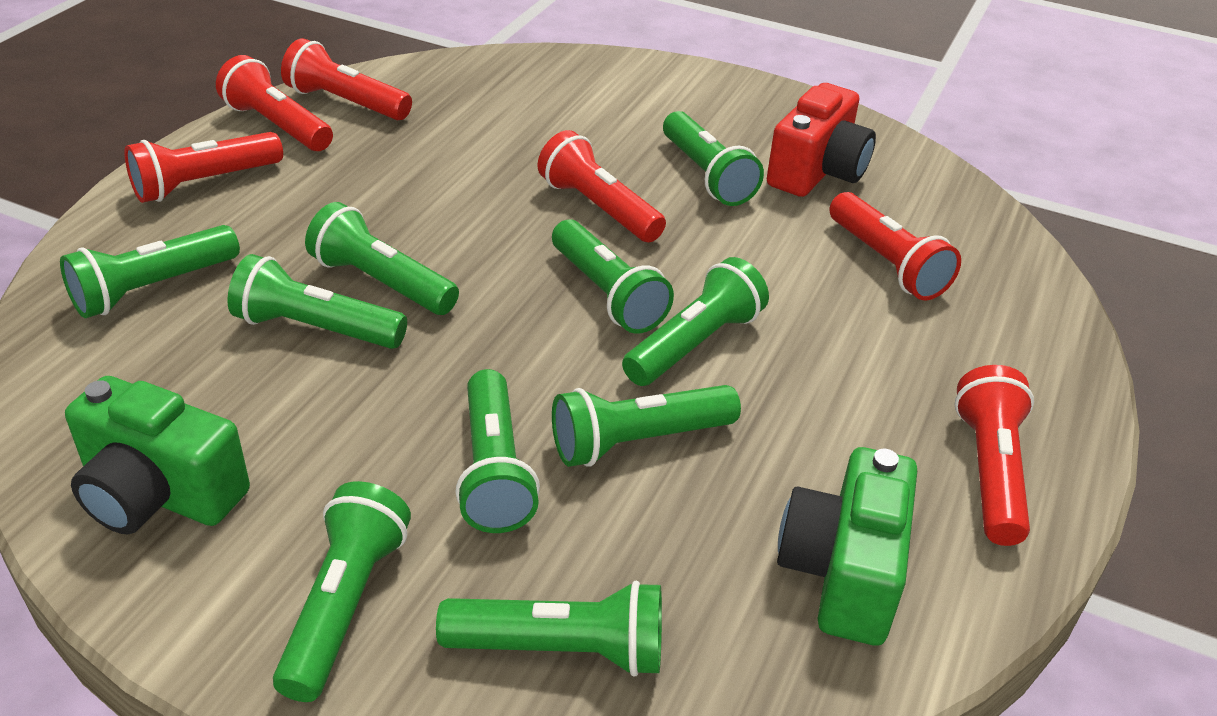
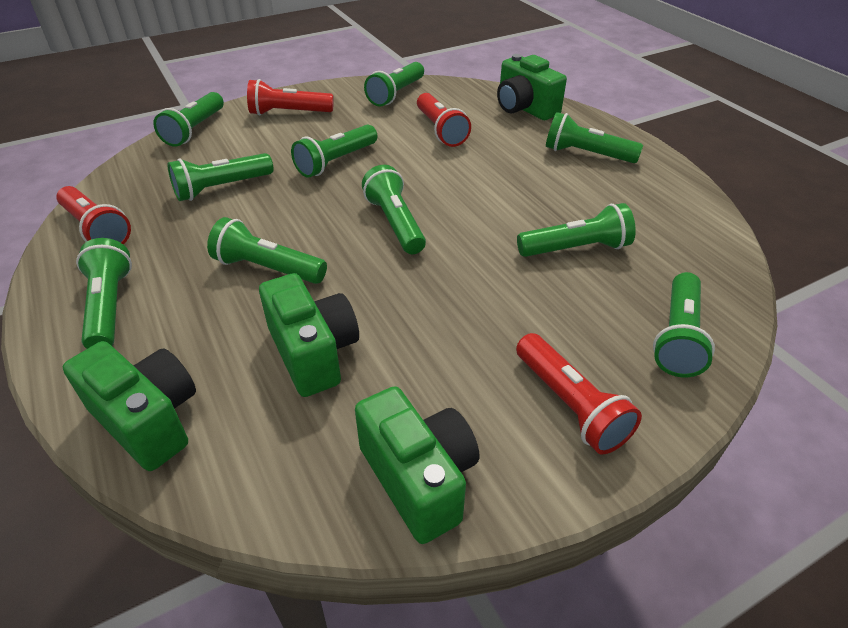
green camera: [65,376,250,535] [777,447,917,646] = 2 -> [63,341,196,471] [259,273,359,397] [355,386,479,544] [497,54,567,120] = 4
red camera: [767,83,876,197] = 1 -> none = 0
red flashlight: [124,132,283,203] [216,55,333,151] [281,38,412,120] [538,130,666,242] [829,192,961,300] [955,365,1034,546] = 6 -> [56,186,131,244] [247,79,334,116] [417,93,471,147] [516,333,642,454] = 4

